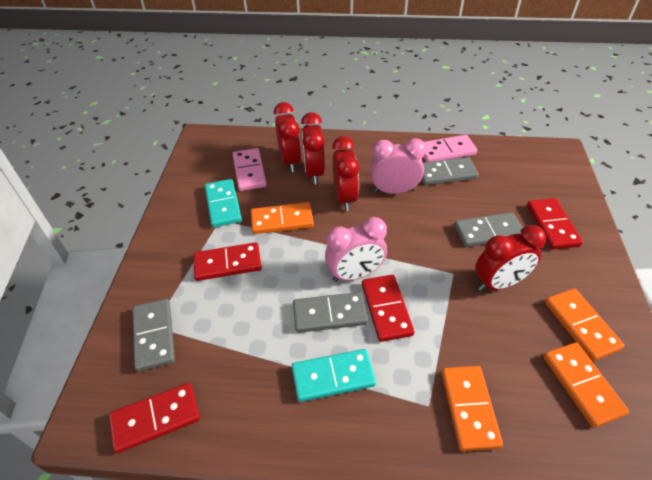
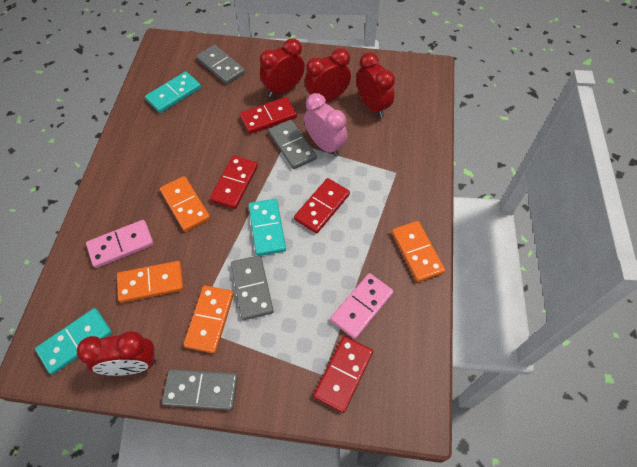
pink clock: [325,217,387,282] [370,138,426,194] = 2 -> [304,93,348,157] = 1
turquoise domino: [205,179,242,227] [292,349,376,402] = 2 -> [35,308,112,375] [145,72,201,113] [248,199,286,256] = 3

